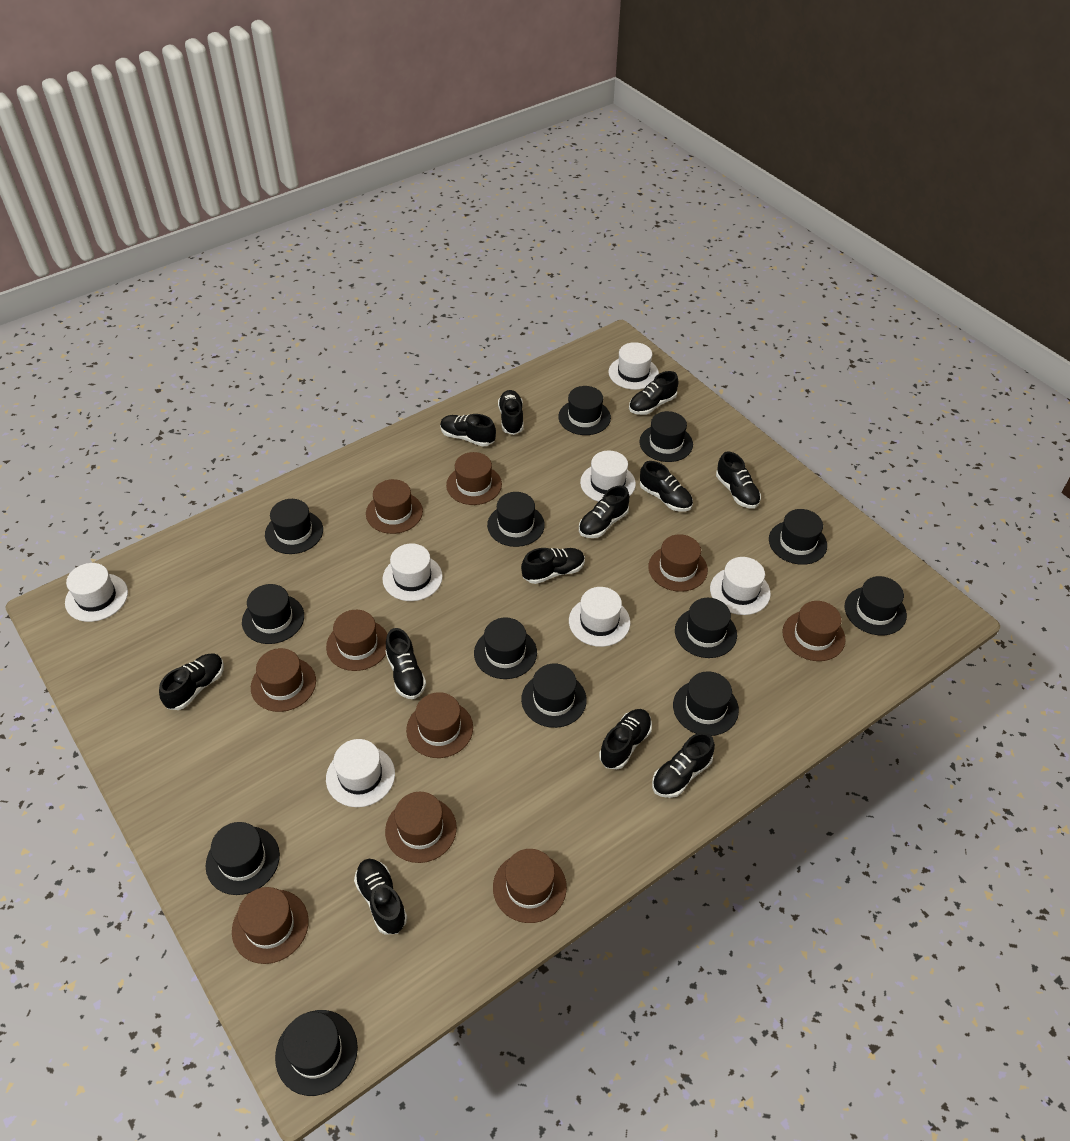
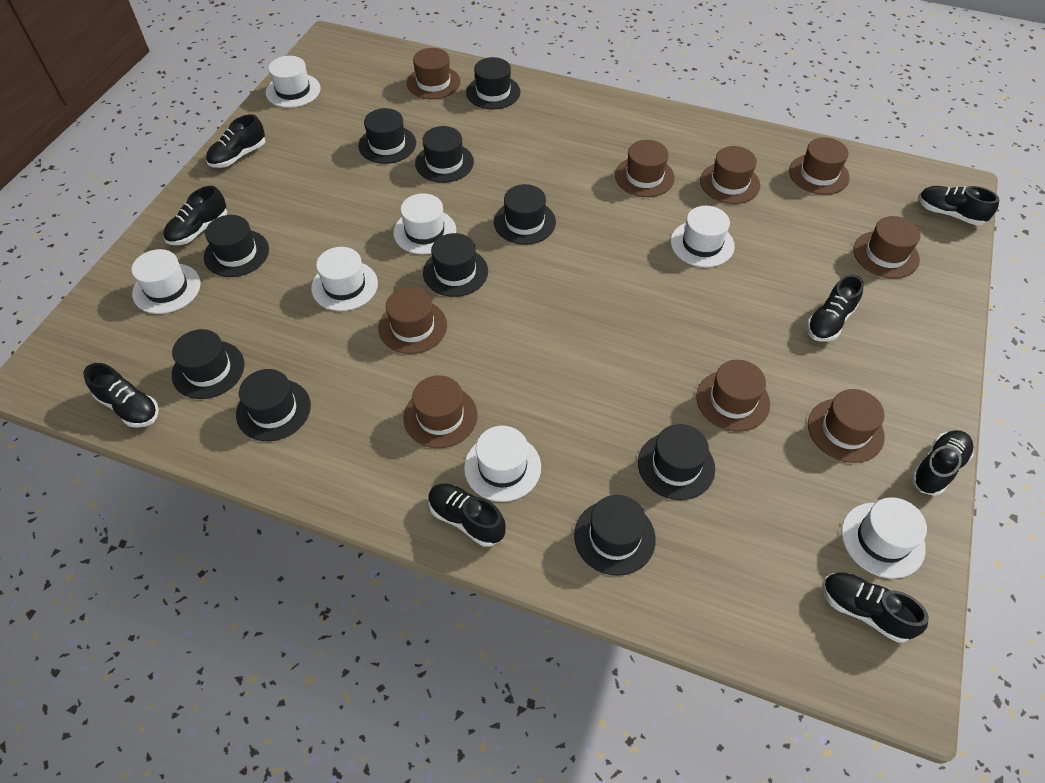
black hat: [206,822,280,895] [242,584,304,644] [265,499,323,554] [275,1010,358,1096] [474,617,537,679] [487,492,545,547] [521,663,587,728] [558,386,611,435] [639,411,693,462] [673,671,739,736] [675,598,737,658] [769,509,827,565] [845,576,907,635] = 13 -> [172,329,245,399] [204,215,269,277] [236,369,311,441] [358,108,416,164] [415,126,474,183] [423,233,488,297] [466,57,520,109] [494,184,556,245] [574,495,656,576] [638,424,715,500] = 10
black shoe: [159,653,224,710] [354,859,407,935] [385,628,426,699] [440,414,496,447] [498,390,524,435] [521,548,585,584] [579,486,630,538] [599,709,652,769] [629,371,678,415] [640,461,693,512] [652,732,715,798] [716,452,761,509] = 12 -> [83,363,159,428] [163,186,227,245] [206,114,265,168] [428,483,506,547] [807,275,864,342] [823,572,929,643] [911,430,973,496] [919,186,999,225] = 8
brown hat: [232,887,309,964] [251,648,316,712] [326,610,388,671] [366,479,423,534] [385,792,457,863] [406,692,473,758] [446,452,502,505] [493,849,567,923] [648,534,708,592] [782,601,846,661] = 10 -> [379,287,447,354] [403,375,477,448] [407,48,460,99] [615,140,675,197] [696,360,770,431] [700,146,760,204] [789,137,850,195] [808,389,885,463] [853,216,921,278] = 9

